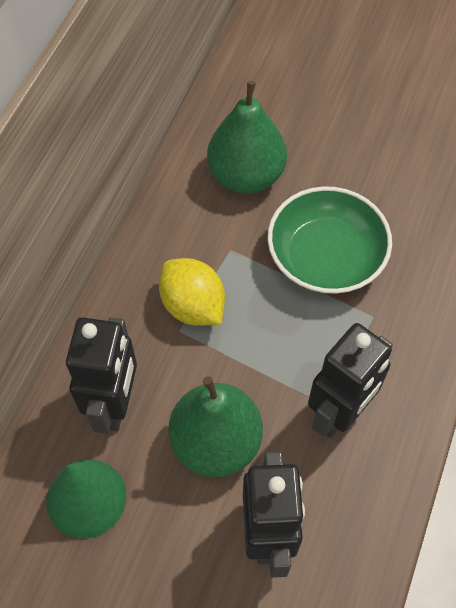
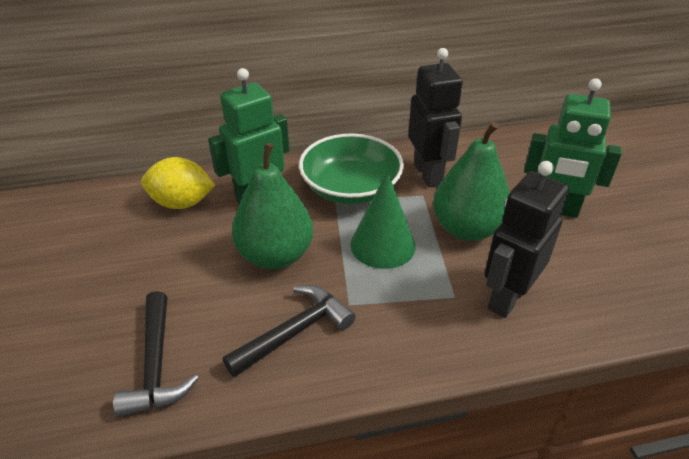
black hammer: none = 0 -> [113,291,199,417] [223,285,356,377] = 2
black robot: [66,317,137,433] [243,451,305,578] [308,323,393,438] = 3 -> [408,48,463,187] [484,161,569,318] = 2
green robot: none = 0 -> [208,68,289,205] [524,78,622,218] = 2

